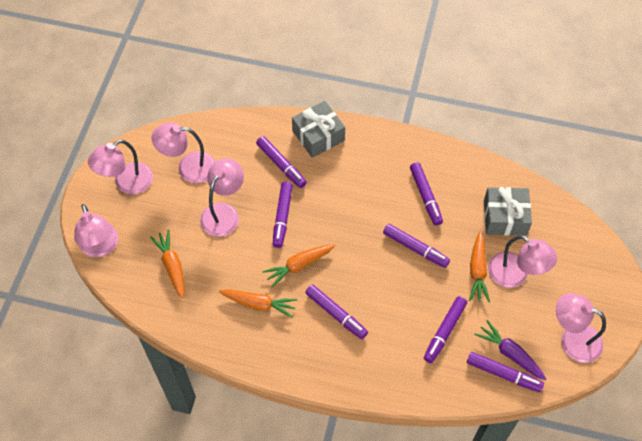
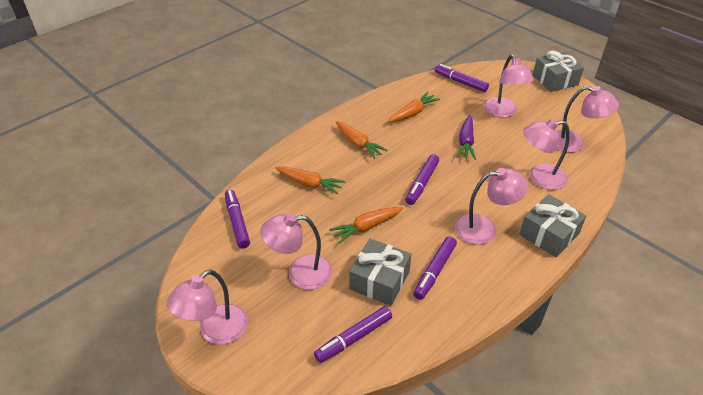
grey gift: [292,101,345,158] [484,187,532,236] = 2 -> [349,239,411,306] [519,194,586,257] [533,51,584,92] = 3
purple marker: [256,136,307,188] [273,182,293,248] [305,285,368,339] [383,224,450,268] [410,162,443,226] [424,296,467,363] [467,352,544,392] = 7 -> [225,190,250,248] [314,306,392,363] [405,154,439,205] [413,236,457,300] [435,64,489,92] = 5

